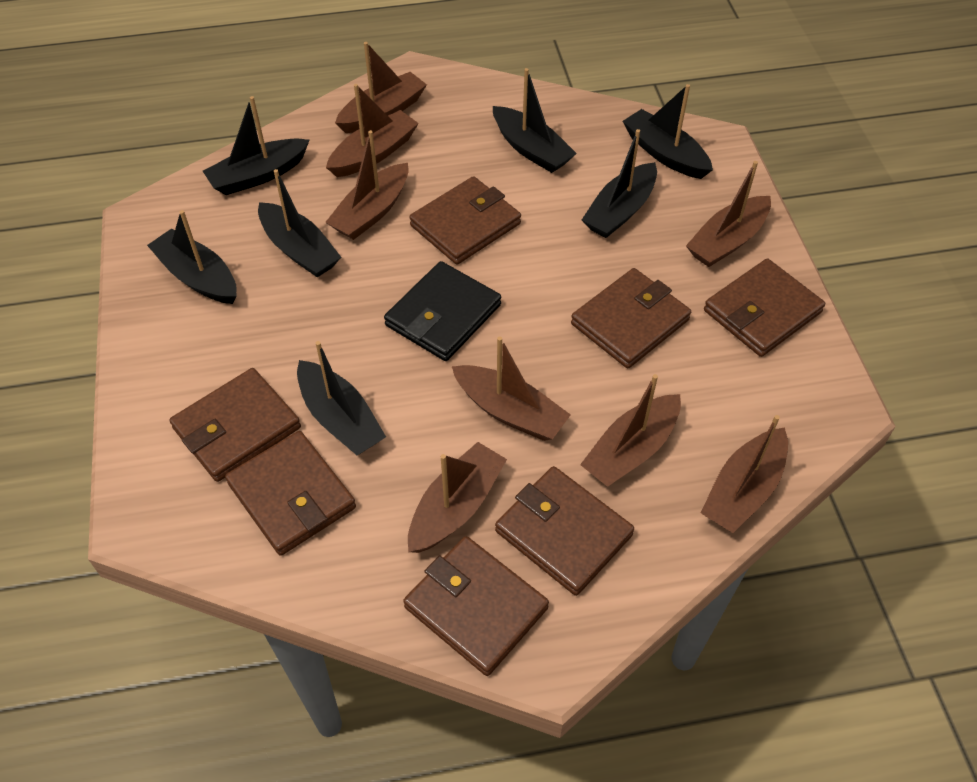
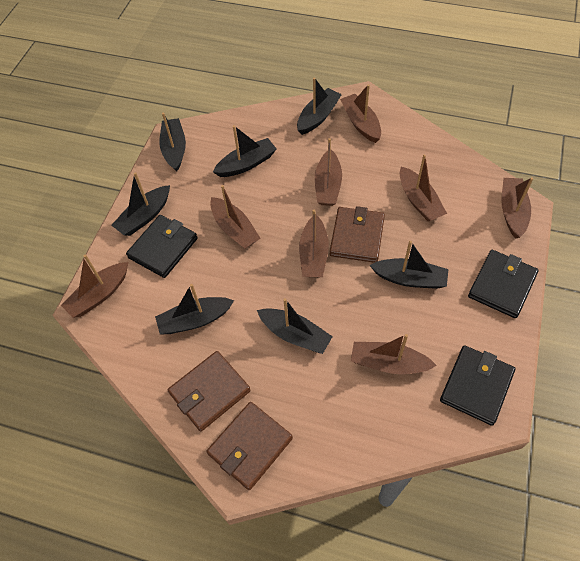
black wallet: [384,261,501,361] = 1 -> [126,215,198,278] [440,345,515,426] [468,250,539,318] = 3
brown wallet: [169,368,301,482] [225,431,356,556] [403,536,549,676] [409,176,521,265] [495,466,634,596] [571,268,691,368] [704,258,825,357] = 7 -> [168,351,251,431] [206,402,293,490] [330,206,385,263] = 3

